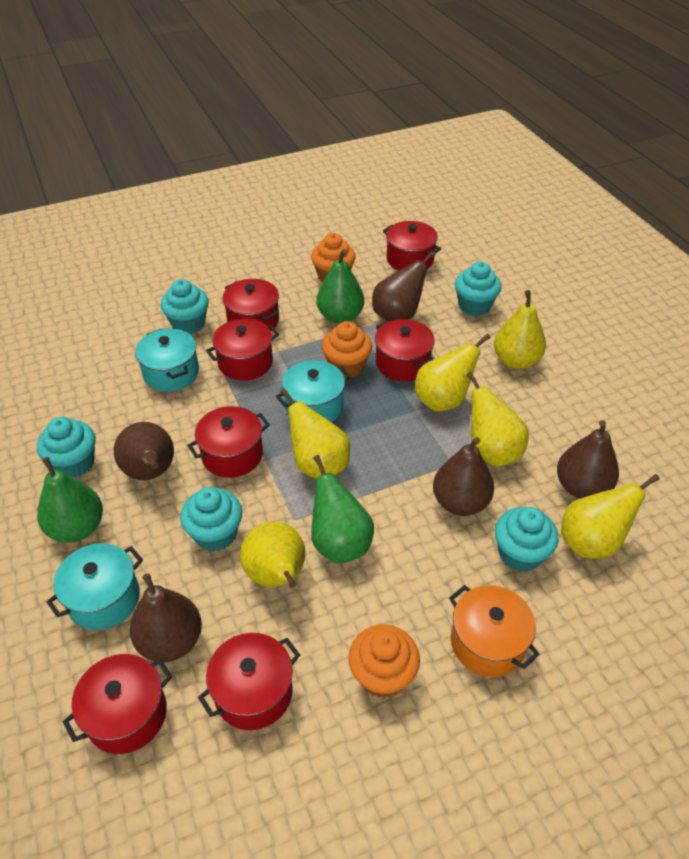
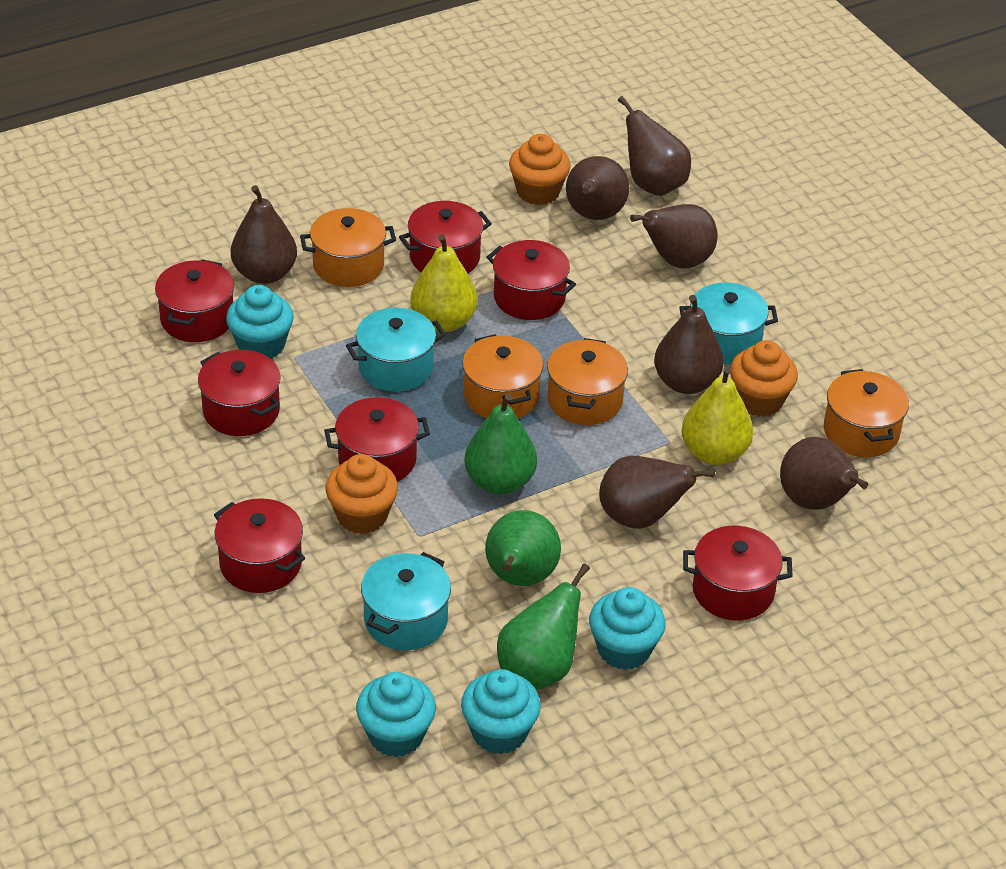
brown pear: [114,422,174,480] [130,573,202,662] [372,251,435,321] [433,437,494,516] [557,420,619,499] = 5 -> [231,185,297,284] [566,156,629,220] [599,456,715,529] [618,96,691,196] [630,204,718,268] [654,295,724,394] [780,437,868,510] = 7
orange pot: [449,585,540,677] = 1 -> [300,208,396,287] [462,334,543,418] [547,338,628,425] [824,369,909,457] = 4
turquoise cupcake: [37,417,96,478] [161,279,209,334] [180,487,243,552] [455,262,501,316] [495,507,559,572] = 5 -> [226,285,294,359] [356,672,436,757] [461,669,541,754] [589,587,666,670] = 4
yellow pear: [240,521,305,588] [280,388,350,479] [415,333,491,411] [466,372,529,467] [494,290,546,369] [561,474,660,559] = 6 -> [410,234,478,332] [681,366,753,465] = 2

